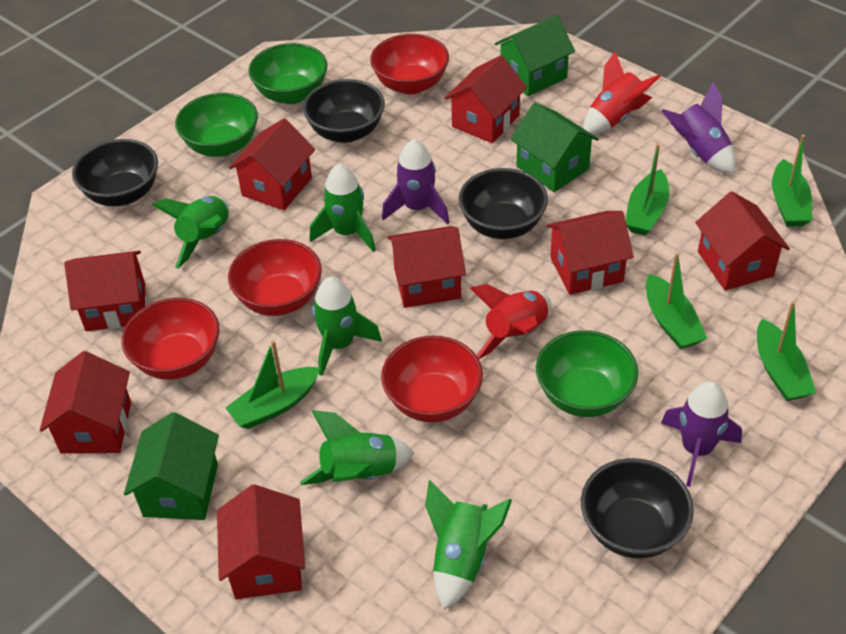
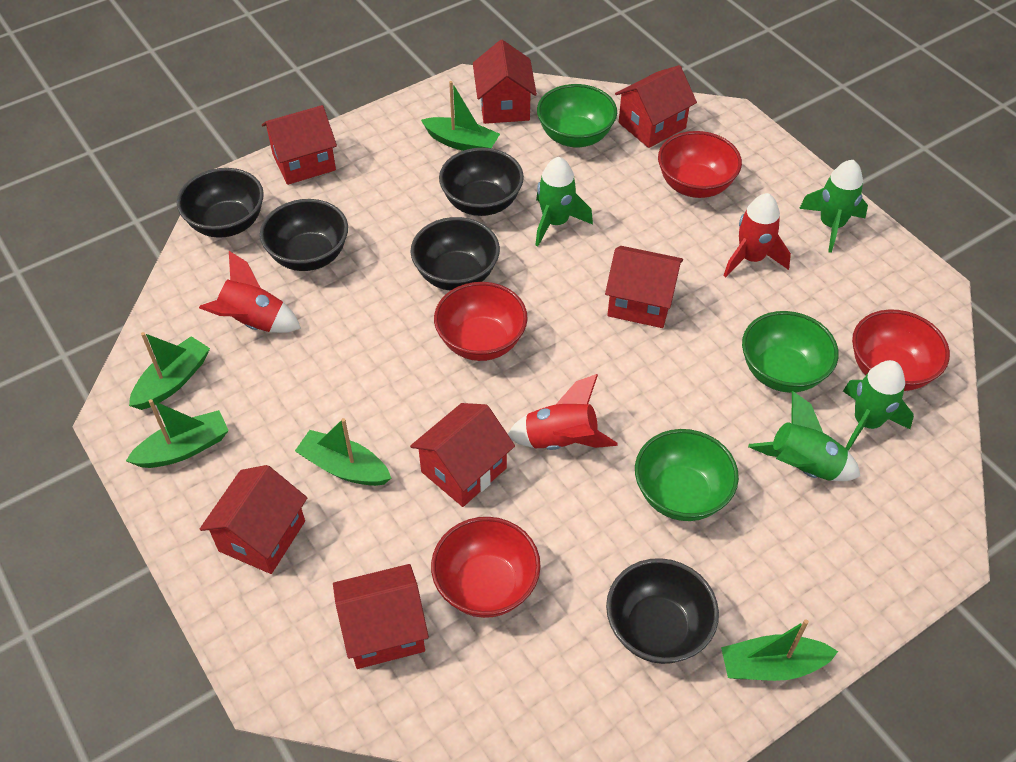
black bowl: [72,139,158,206] [303,79,385,143] [458,168,548,239] [581,458,694,558] = 4 -> [177,168,264,238] [260,199,348,271] [410,217,500,291] [439,148,524,216] [606,558,719,664] = 5
green house: [124,412,219,520] [495,15,575,96] [510,103,599,192] = 3 -> none = 0
green rocket: [152,196,230,269] [300,410,414,485] [309,164,376,252] [312,277,382,376] [425,480,512,610] = 5 -> [535,157,593,246] [748,391,860,481] [799,160,868,253] [843,360,914,451] = 4
purple rocket: [382,139,449,224] [661,82,736,174] [661,381,742,487] = 3 -> none = 0
red house: [40,351,131,454] [64,251,145,331] [217,484,305,599] [229,118,315,210] [387,226,466,308] [445,55,527,143] [546,211,634,295] [695,191,790,290] = 8 -> [199,465,307,574] [262,105,337,185] [333,564,429,669] [410,403,515,507] [473,40,537,124] [605,246,683,328] [615,65,697,148] = 7
red rocket: [470,284,551,359] [583,51,661,135] = 2 -> [199,251,301,333] [508,374,618,450] [723,193,791,277] = 3

